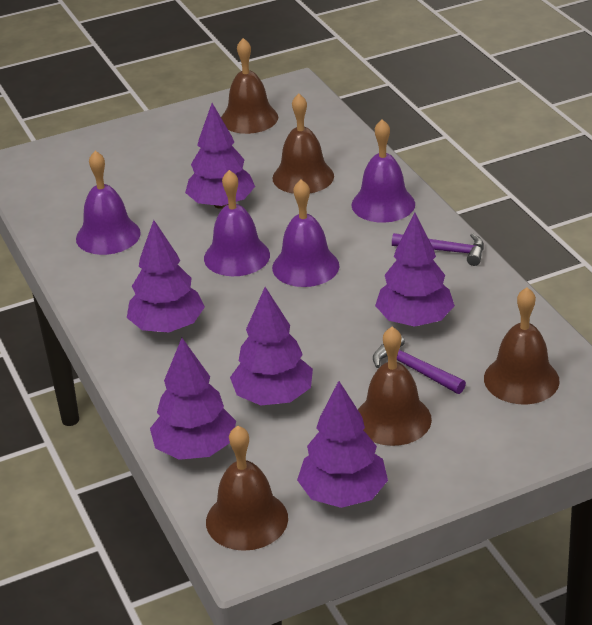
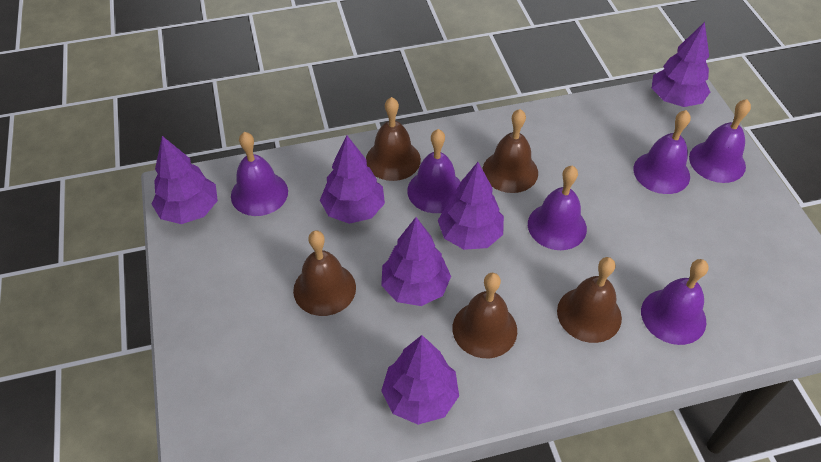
purple bell: [76,151,141,255] [204,170,270,276] [272,180,339,287] [351,119,415,223] = 4 -> [231,132,288,216] [407,129,461,213] [528,166,587,250] [633,110,691,194] [641,259,709,345] [689,99,751,183] = 6
purple hammer: [373,335,466,394] [392,233,484,266] = 2 -> none = 0

